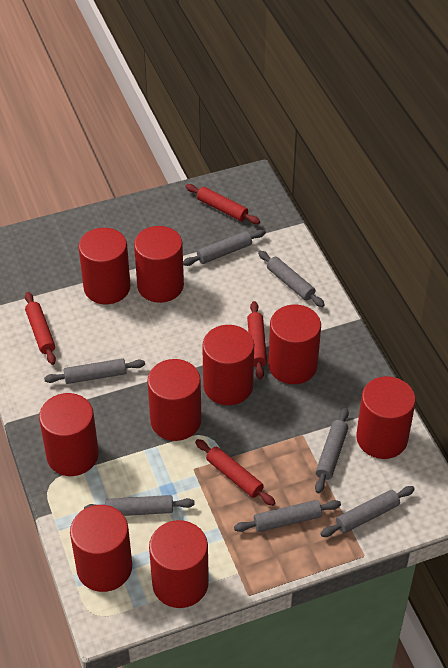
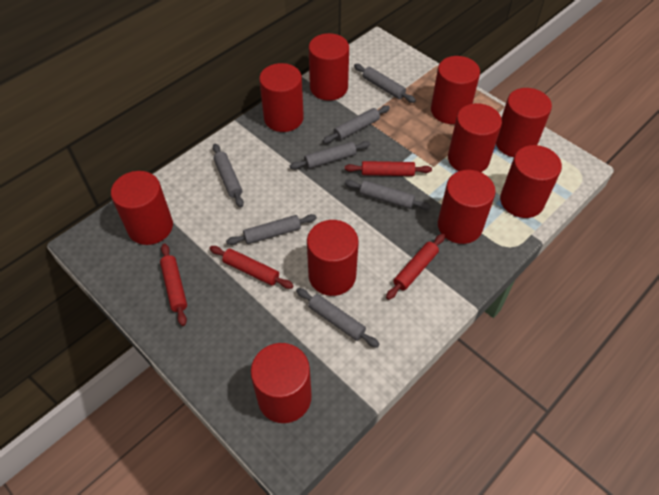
red cylinder: [39,393,99,476] [70,505,132,592] [78,228,130,304] [134,226,184,303] [147,359,201,441] [149,520,209,608] [202,325,254,405] [268,305,321,384] [356,376,416,459] = 9 -> [111,171,173,245] [251,343,312,423] [259,63,304,132] [307,220,358,296] [309,33,349,101] [431,56,480,124] [438,170,496,244] [448,103,502,172] [496,88,552,157] [500,145,562,218] = 10

